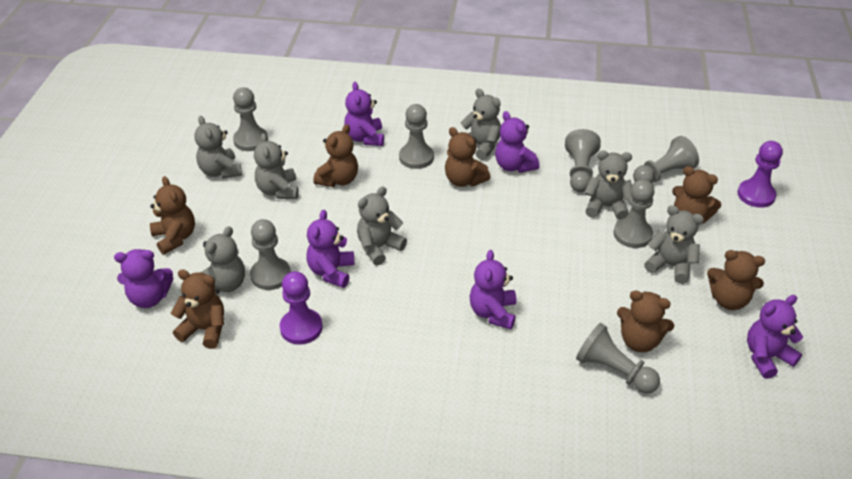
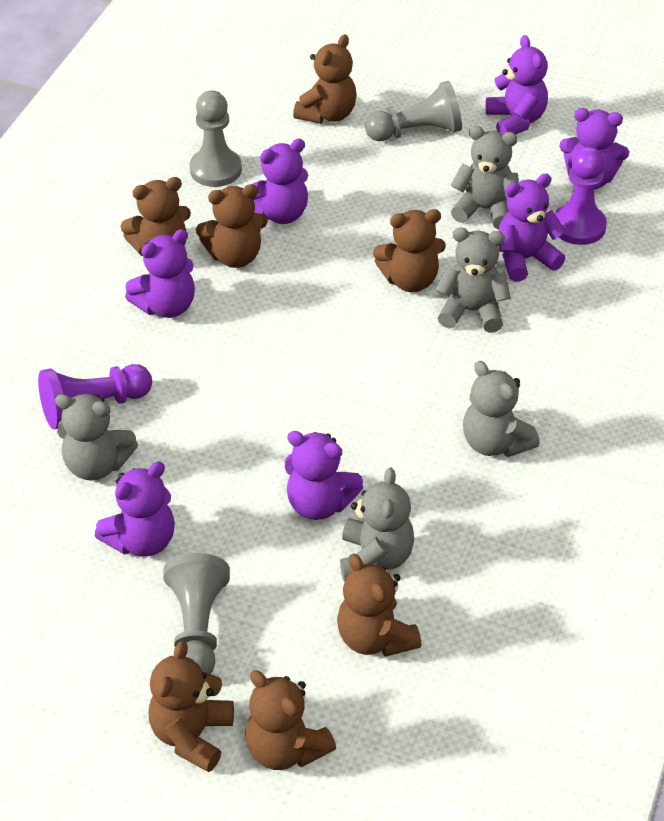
grey pawn: [233,87,268,151] [250,219,291,290] [399,104,434,169] [565,129,601,192] [576,323,660,393] [614,179,654,248] [633,136,699,183] = 7 -> [163,553,230,674] [190,91,242,187] [365,81,462,141] = 3
grey teddy bear: [194,116,242,179] [200,226,245,294] [254,133,299,199] [357,187,407,266] [461,89,501,160] [584,150,632,220] [644,205,704,284] = 7 -> [55,394,138,481] [340,468,414,582] [436,228,511,333] [451,126,519,230] [463,361,540,457] = 5
purple teddy bear: [114,249,173,308] [306,210,355,288] [344,82,384,146] [470,250,516,329] [495,111,539,173] [747,295,803,379] = 6 -> [95,462,175,557] [125,229,195,318] [253,139,308,224] [285,431,363,520] [485,35,548,134] [499,174,566,282] [559,108,629,189] = 7

